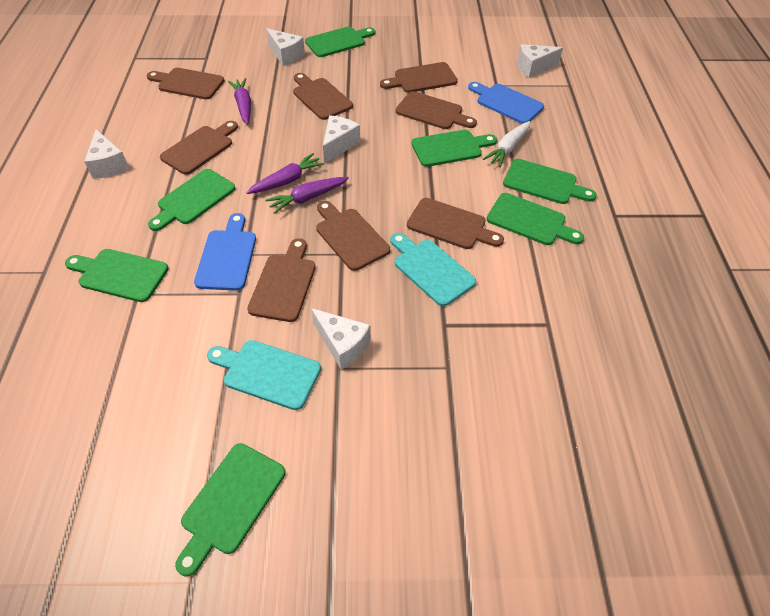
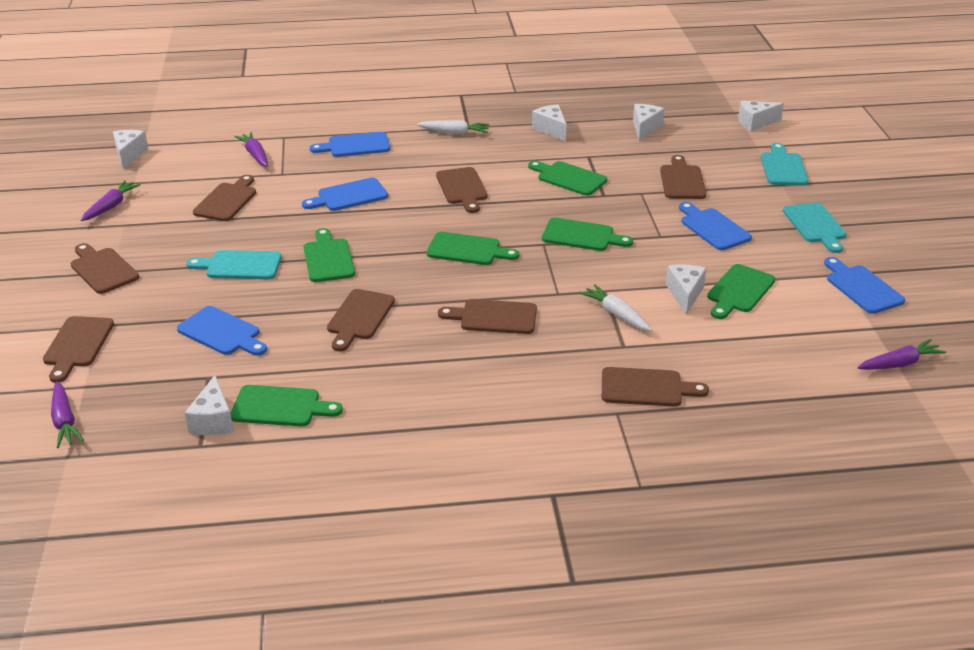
blue cutting board: [194,213,256,291] [468,82,544,124] = 2 -> [177,306,267,356] [302,178,388,211] [310,132,390,157] [679,202,752,250] [824,257,905,314] = 5
green cutting board: [65,249,169,302] [148,169,236,231] [175,443,285,577] [305,27,375,57] [412,130,497,167] [487,193,584,245] [503,159,597,204] = 7 -> [231,385,343,426] [304,228,355,282] [427,232,519,265] [528,161,607,196] [542,218,633,251] [707,264,775,319] = 6
purple carrot: [228,78,251,125] [246,153,325,194] [265,177,349,214] = 3 -> [51,381,84,448] [81,180,141,221] [234,132,268,167] [857,339,946,370] = 4
turquoise cutting board: [207,340,321,410] [390,233,476,306] = 2 -> [186,250,282,279] [761,143,809,185] [783,203,846,253] = 3
white carrot: [483,121,530,167] = 1 -> [417,120,490,135] [579,284,652,331] = 2
white cheese: [84,129,129,179] [266,28,305,66] [311,308,371,370] [323,115,360,163] [517,44,563,78] = 5 -> [113,130,148,169] [185,375,234,435] [532,104,566,141] [633,104,665,141] [666,264,706,315] [738,101,784,131] = 6

